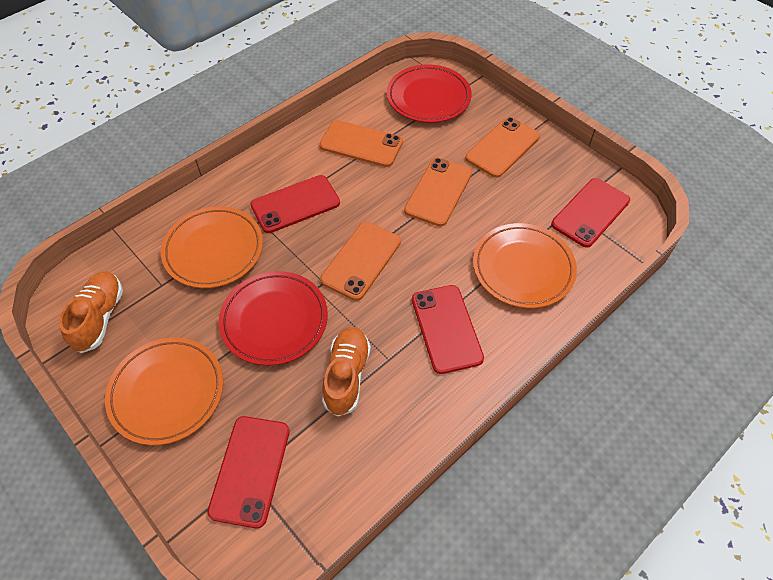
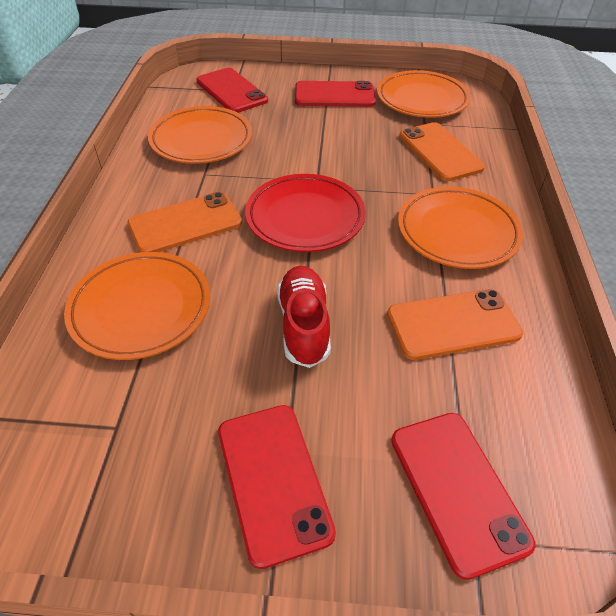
orange phone: [320,120,403,167] [320,222,401,301] [404,158,472,227] [465,117,540,178] = 4 -> [127,192,242,252] [387,289,523,360] [399,122,485,181] = 3
orange plate: [105,337,223,445] [161,206,263,288] [473,223,577,308] = 3 -> [64,252,210,360] [148,106,252,164] [377,70,471,118] [398,187,523,269] = 4
orange shoe: [59,271,123,353] [322,327,371,417] = 2 -> none = 0
red plate: [219,271,328,366] [387,64,472,123] = 2 -> [245,174,366,252] = 1
red shoe: none = 0 -> [277,266,331,368] = 1

